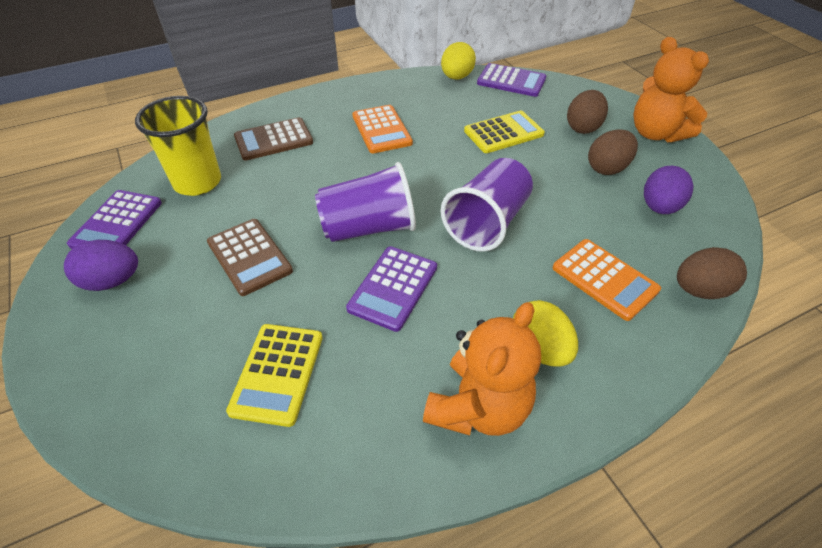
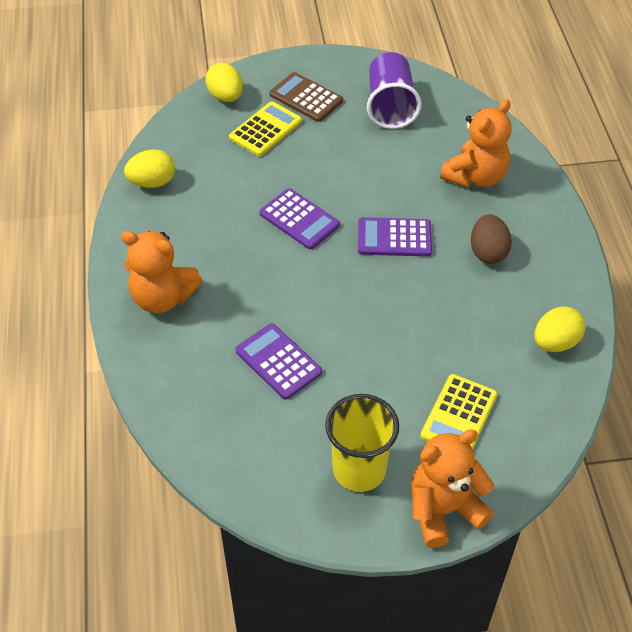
brown calculator: [207,219,293,296] [234,117,313,161] = 2 -> [269,72,343,122] = 1
brown egg: [567,90,608,134] [588,129,638,175] [677,247,747,299] = 3 -> [471,214,512,264] = 1
orange calculator: [352,105,413,153] [553,239,661,321] = 2 -> none = 0
orange teddy bear: [423,302,541,436] [633,37,709,142] = 2 -> [121,231,202,313] [411,429,494,548] [440,99,512,188] = 3
purple cup: [315,162,416,242] [441,158,533,252] = 2 -> [367,52,422,129] = 1
purple egg: [64,240,138,291] [644,166,694,214] = 2 -> none = 0
yellow egg: [441,42,476,79] [513,300,578,367] = 2 -> [124,149,175,188] [205,63,243,102] [534,306,585,352] = 3

